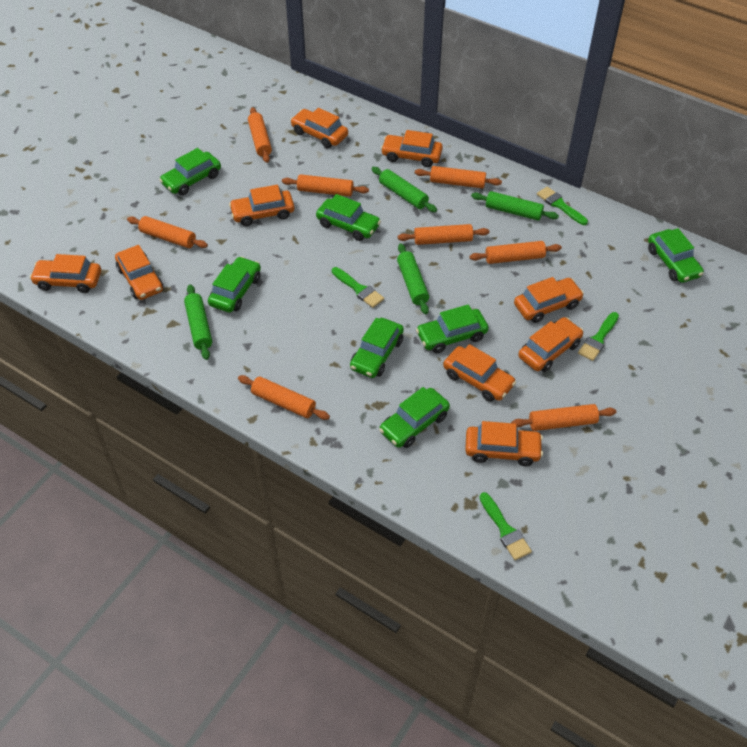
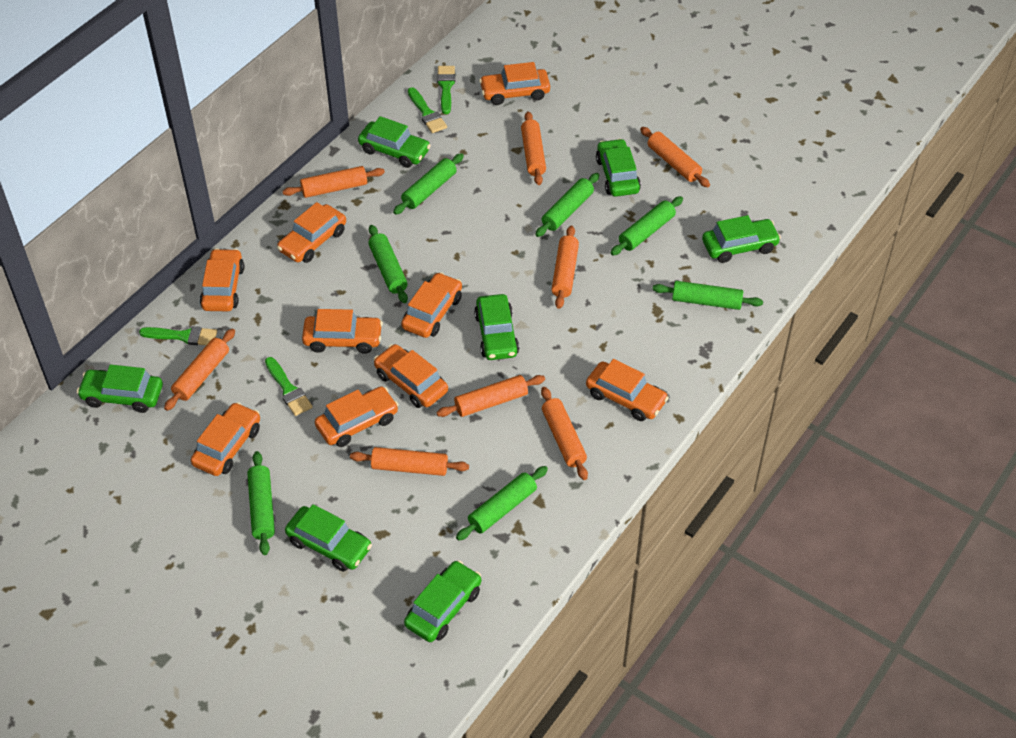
green rolling pin: [184,284,212,360] [371,167,437,212] [397,243,429,314] [471,191,559,221] = 4 -> [247,451,275,555] [368,225,408,303] [393,153,464,215] [456,466,548,541] [535,173,599,237] [611,196,683,256] [653,281,763,310] = 7

